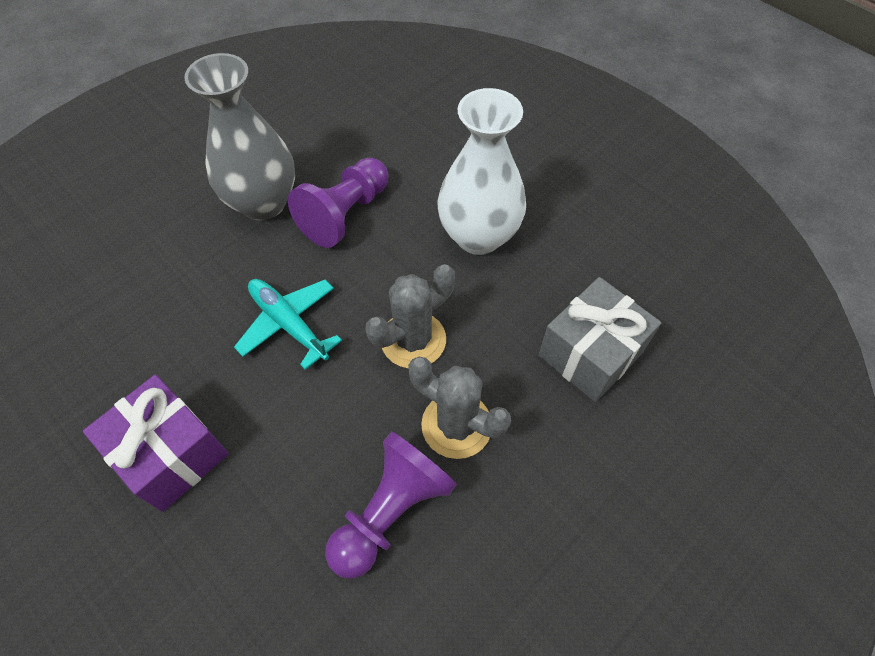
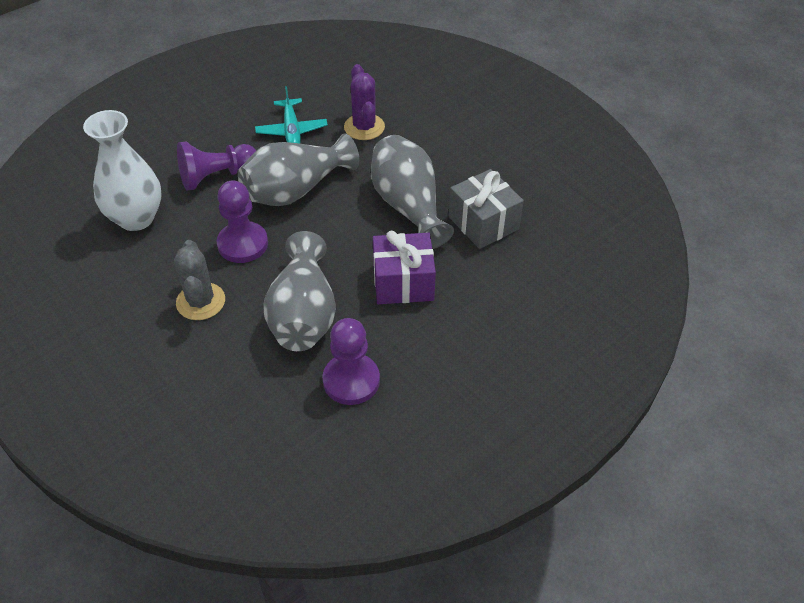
grey cactus: [366,264,455,368] [408,357,511,459] = 2 -> [174,240,225,320] = 1
grey vase: [184,53,295,220] = 1 -> [238,133,359,206] [263,231,336,351] [371,135,454,249] = 3
purple cactus: none = 0 -> [344,64,385,140] = 1
purple pawn: [288,158,388,248] [325,431,457,579] = 2 -> [177,141,256,190] [217,180,268,263] [322,318,380,405] = 3

